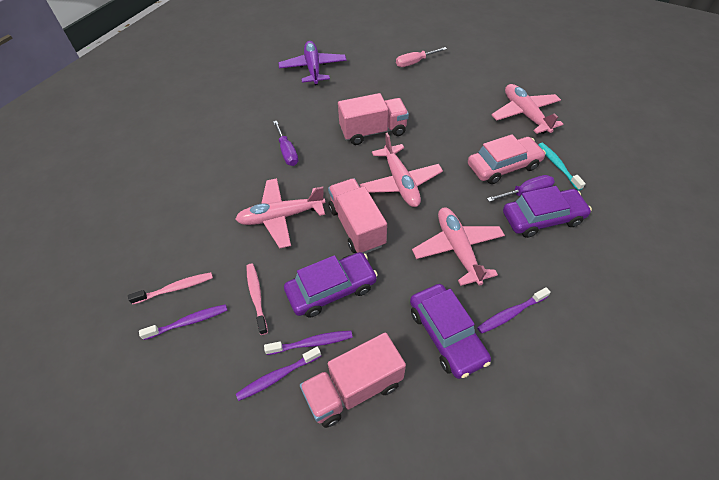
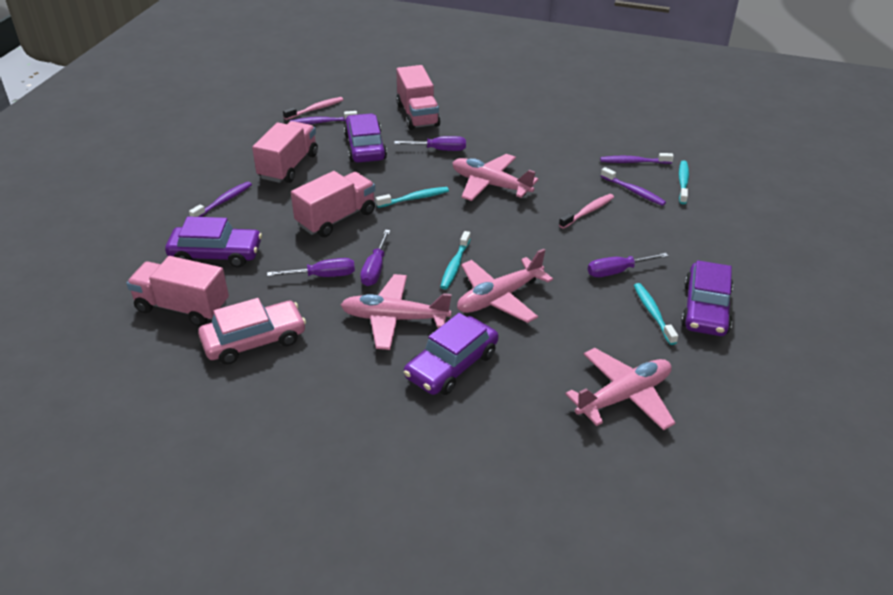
pink screwdriver: [396,47,447,67] = 1 -> none = 0
pink truck: [300,332,406,428] [328,178,387,254] [338,93,409,145] = 3 -> [126,256,229,326] [252,121,318,183] [291,171,375,237] [396,65,441,130] = 4
purple car: [284,252,378,318] [410,284,491,379] [503,186,592,238] = 3 -> [165,216,262,268] [344,113,387,163] [404,313,499,395] [681,260,733,336] = 4
purple plane: [279,41,347,85] = 1 -> none = 0
purple screwdriver: [273,121,298,166] [487,175,555,202] = 2 -> [267,258,355,277] [360,230,390,286] [394,136,466,151] [588,253,668,277] = 4
turquoise toothbrush: [538,143,586,191] = 1 -> [376,187,449,208] [440,231,471,289] [634,283,678,345] [679,160,689,204] = 4

